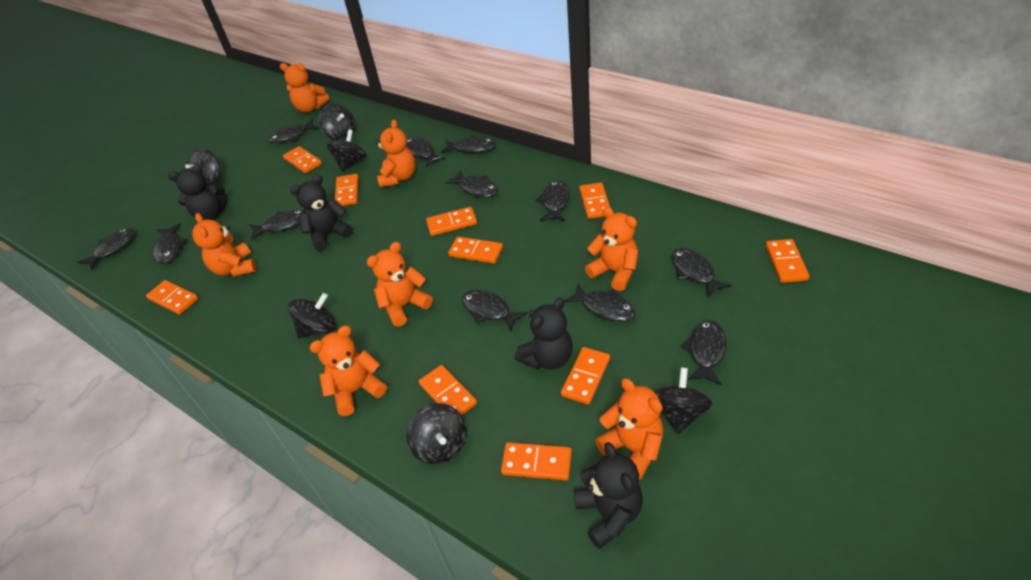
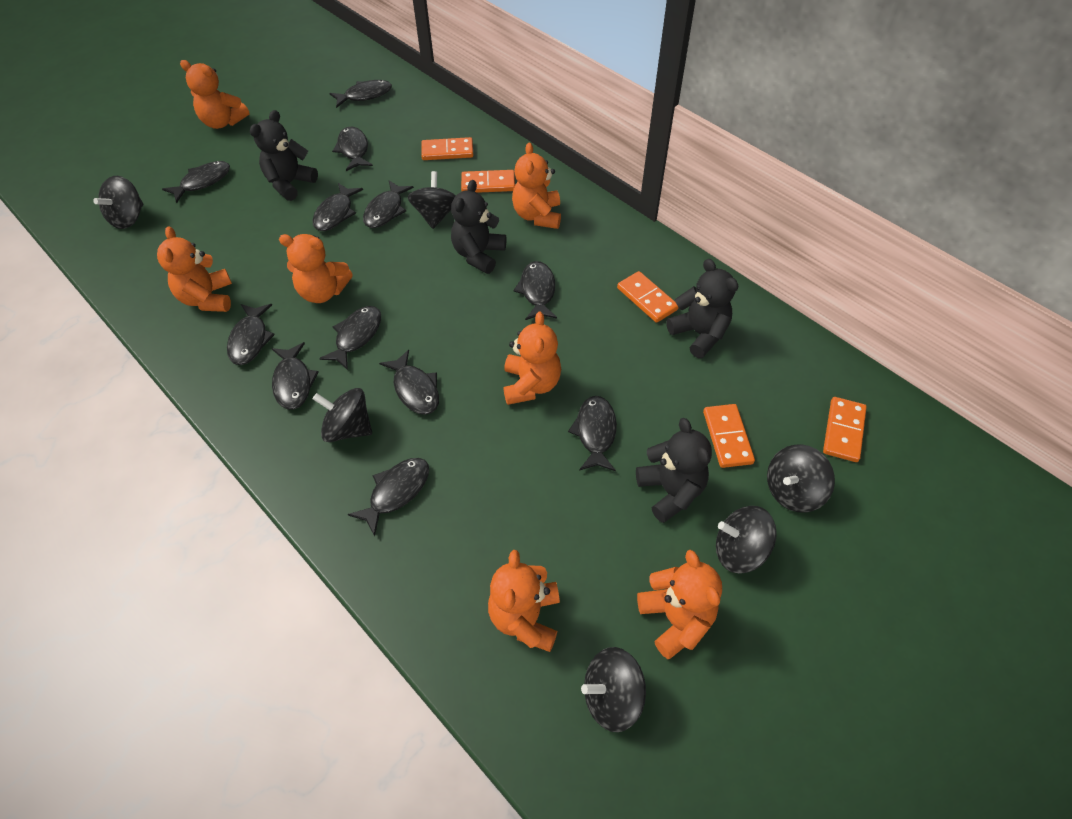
orange domino: [146,280,198,315] [283,146,322,173] [335,174,359,206] [419,365,477,415] [426,207,477,236] [448,237,503,264] [501,442,572,480] [561,347,610,405] [579,182,610,219] [766,239,809,283] = 10 -> [421,137,473,160] [461,170,515,193] [617,271,679,323] [703,404,755,468] [823,397,867,462] = 5

